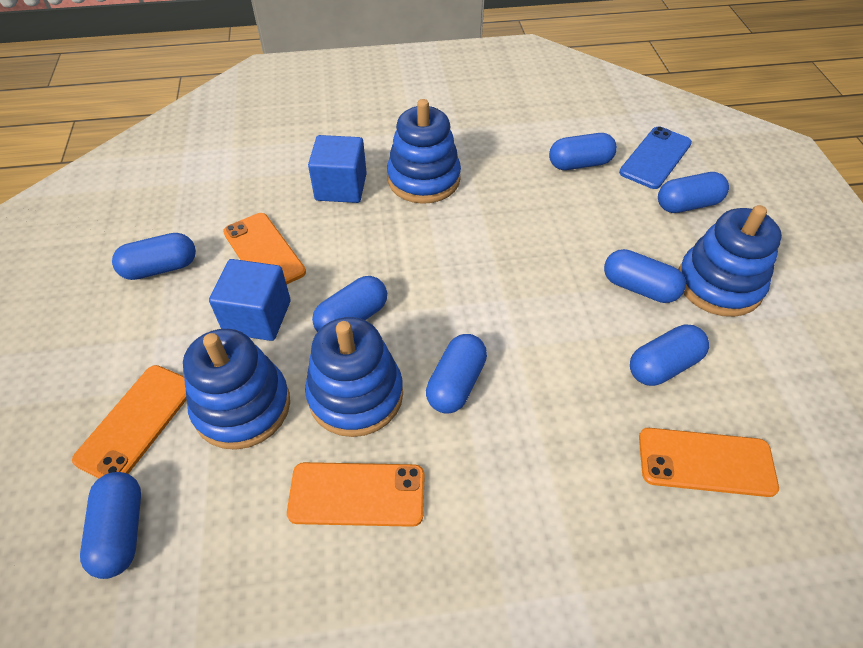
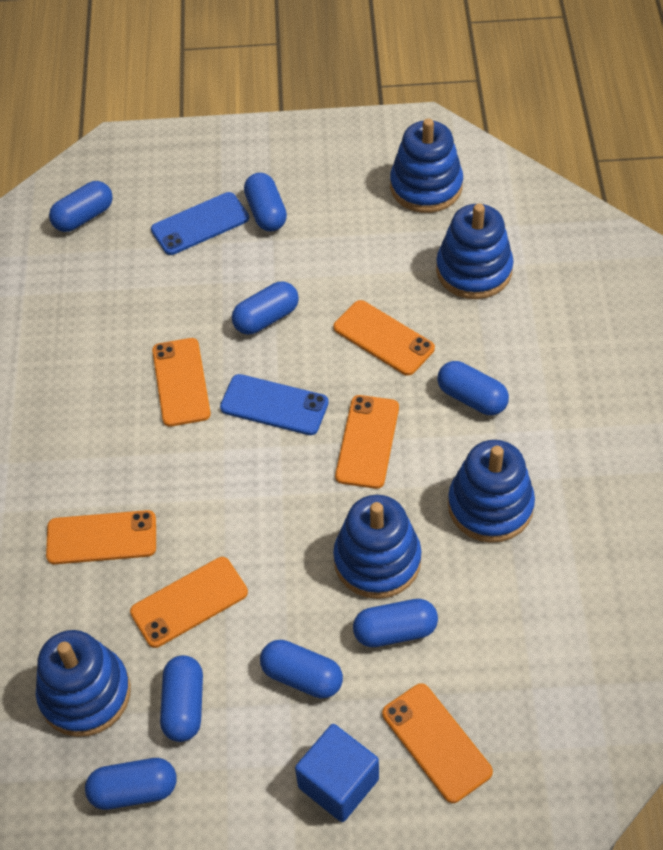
blue cube: [209,259,291,341] [308,135,367,203] = 2 -> [295,724,379,822] = 1
blue phone: [619,126,692,189] = 1 -> [151,192,249,255] [220,374,329,435] = 2
blue stacking toy: [183,329,290,450] [305,317,403,437] [387,99,461,204] [678,205,782,317] = 4 -> [36,630,131,737] [333,495,422,599] [390,118,463,213] [436,204,513,299] [448,440,535,543] = 5
orange phone: [72,365,186,478] [223,213,306,284] [287,462,425,527] [639,428,779,497] = 4 -> [46,510,156,564] [130,557,248,648] [152,338,211,427] [333,300,435,376] [335,395,399,489] [382,683,493,803] = 6

